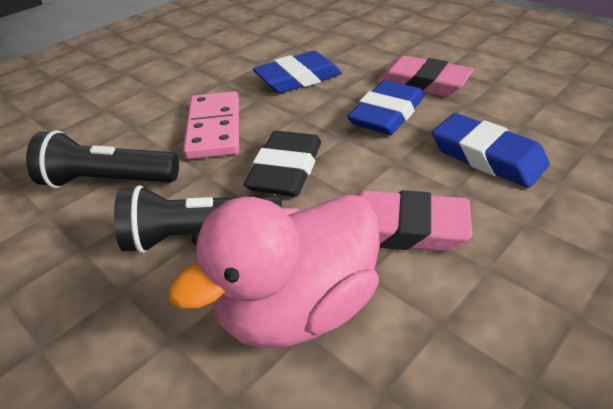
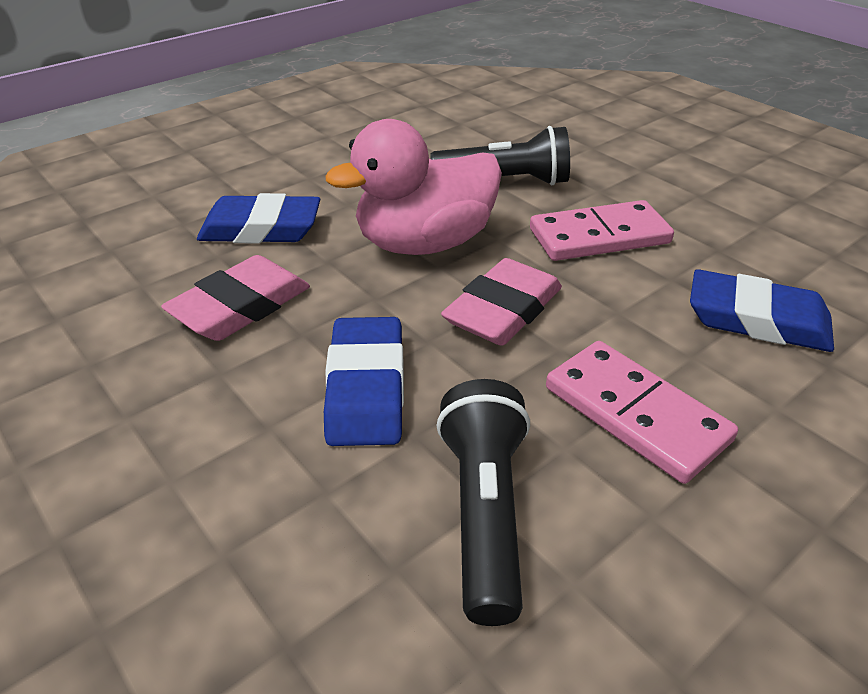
black eraser: [244,131,321,197] = 1 -> none = 0
pink domino: [183,91,239,159] = 1 -> [530,200,674,261] [546,341,738,484] = 2

